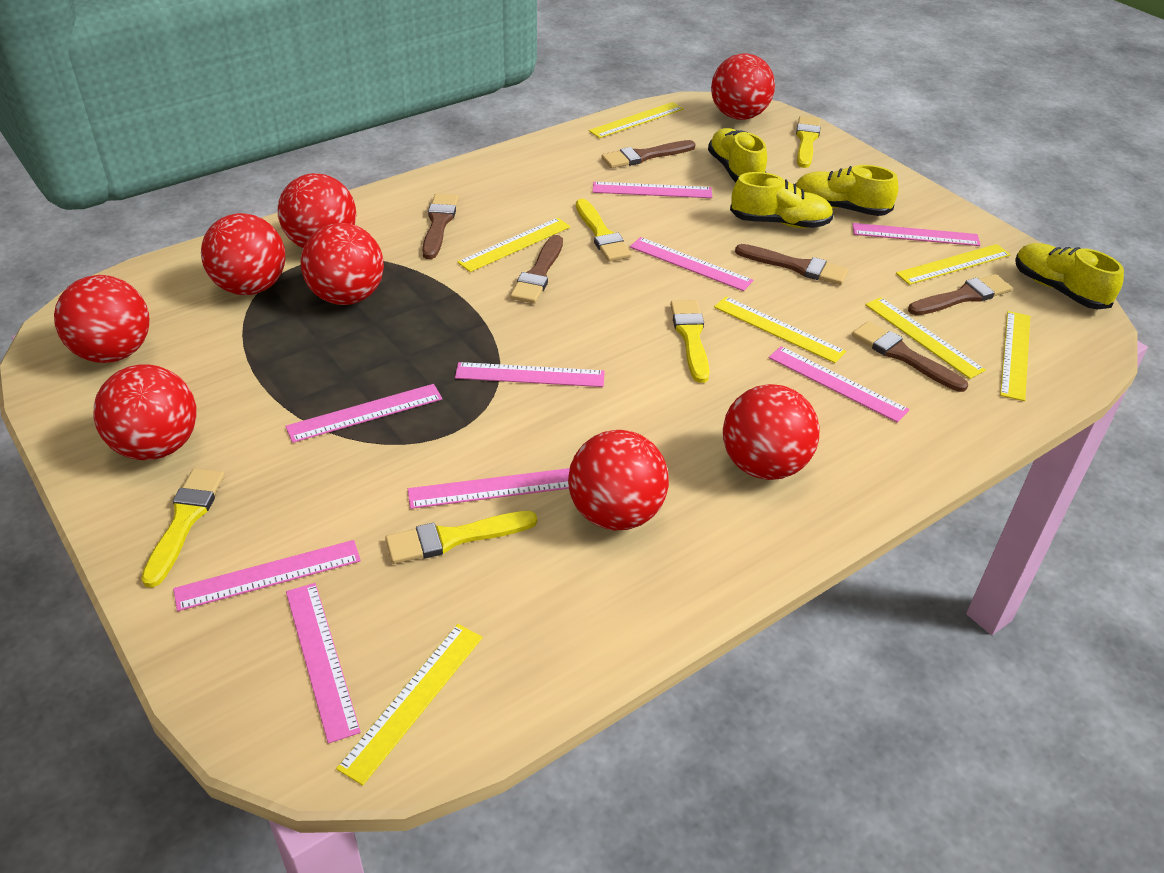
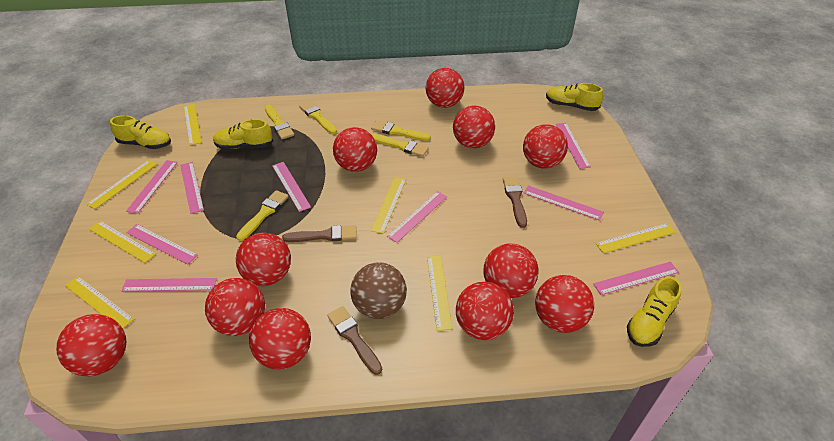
brown ball: none = 0 -> [350,262,407,319] = 1
brown brush: [422,193,459,259] [510,235,563,304] [601,140,696,168] [735,244,849,285] [852,321,968,392] [908,274,1012,315] = 6 -> [282,225,357,242] [327,306,382,375] [503,177,527,228] = 3
red ball: [54,275,150,363] [94,364,197,460] [201,213,285,295] [278,173,356,248] [301,223,384,305] [568,430,669,530] [711,53,775,120] [723,384,819,480] = 8 -> [56,314,126,377] [205,278,265,336] [236,233,291,286] [249,308,311,369] [333,127,377,172] [425,68,464,108] [453,106,495,148] [456,282,514,340] [483,244,539,298] [523,124,568,169] [535,275,594,333] = 11

